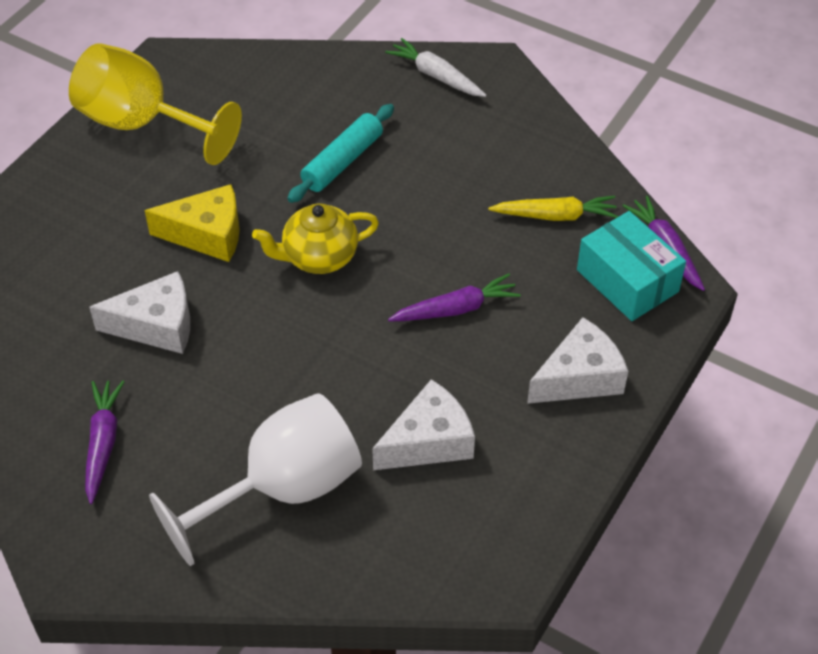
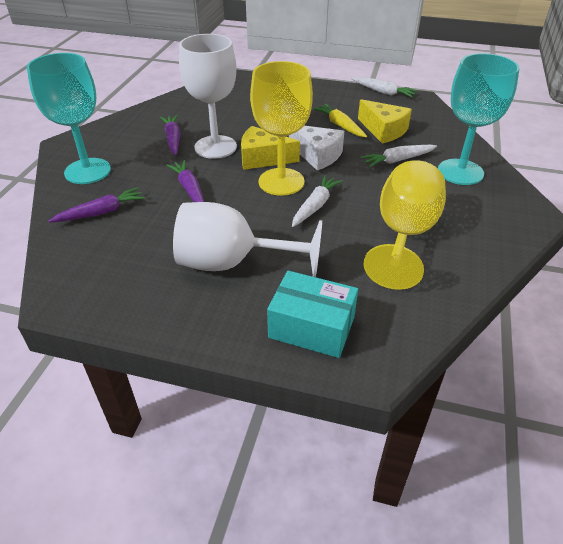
turquoise goblet: none = 0 -> [27,53,111,184] [438,53,520,185] = 2
turquoise rolling pin: [287,104,394,203] = 1 -> none = 0
white carrot: [385,38,487,97] = 1 -> [292,175,343,227] [352,77,418,98] [361,145,437,167] = 3
white cheese: [89,271,190,354] [372,379,475,470] [527,317,628,404] = 3 -> [289,126,344,170] = 1
white goblet: [149,393,362,566] = 1 -> [173,202,322,277] [179,34,237,159] = 2
yellow cheese: [145,184,240,262] = 1 -> [241,126,300,170] [358,99,412,144] = 2
yellow goblet: [69,43,242,165] = 1 -> [250,61,313,196] [364,160,446,290] = 2
yellow teapot: [252,203,379,274] = 1 -> none = 0

